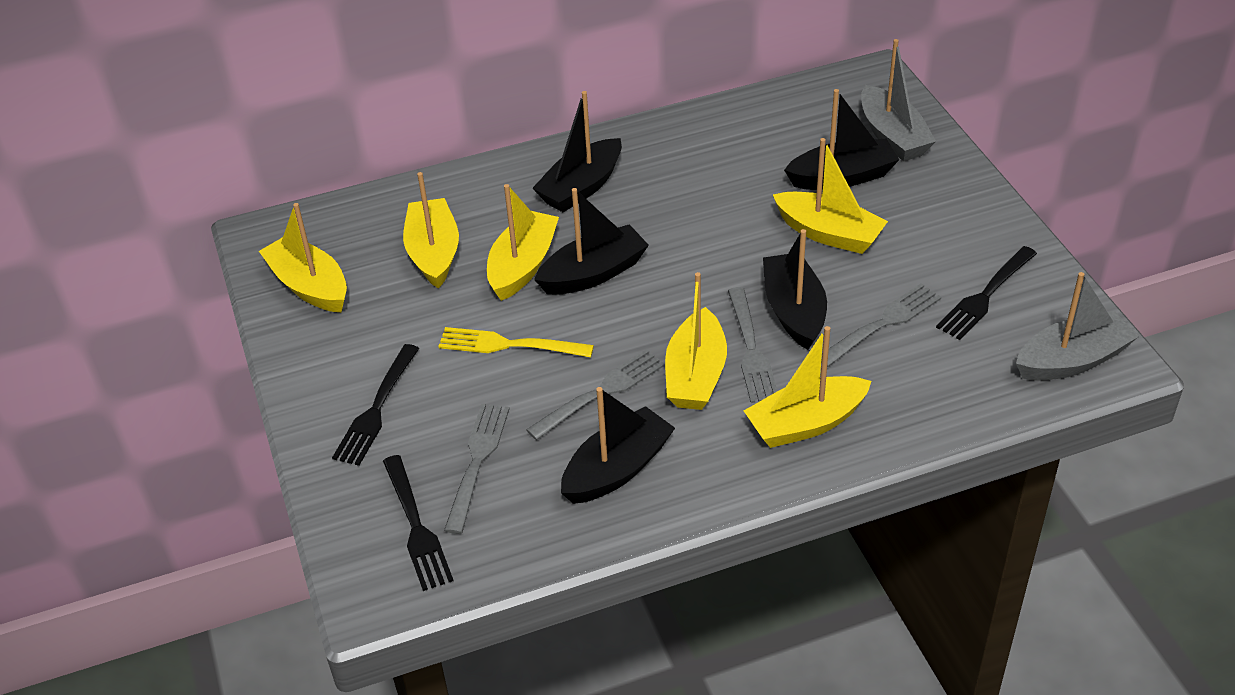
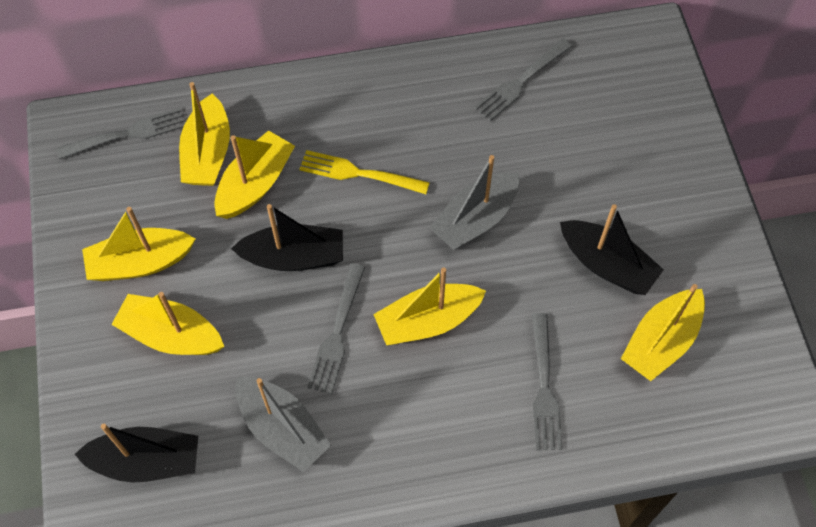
black boat: [532,91,622,212] [534,188,649,295] [561,387,675,504] [763,229,827,350] [784,89,899,190] = 5 -> [75,424,198,483] [231,204,343,271] [560,204,664,295] = 3
black fork: [332,344,419,466] [383,455,454,591] [936,246,1037,340] = 3 -> none = 0

